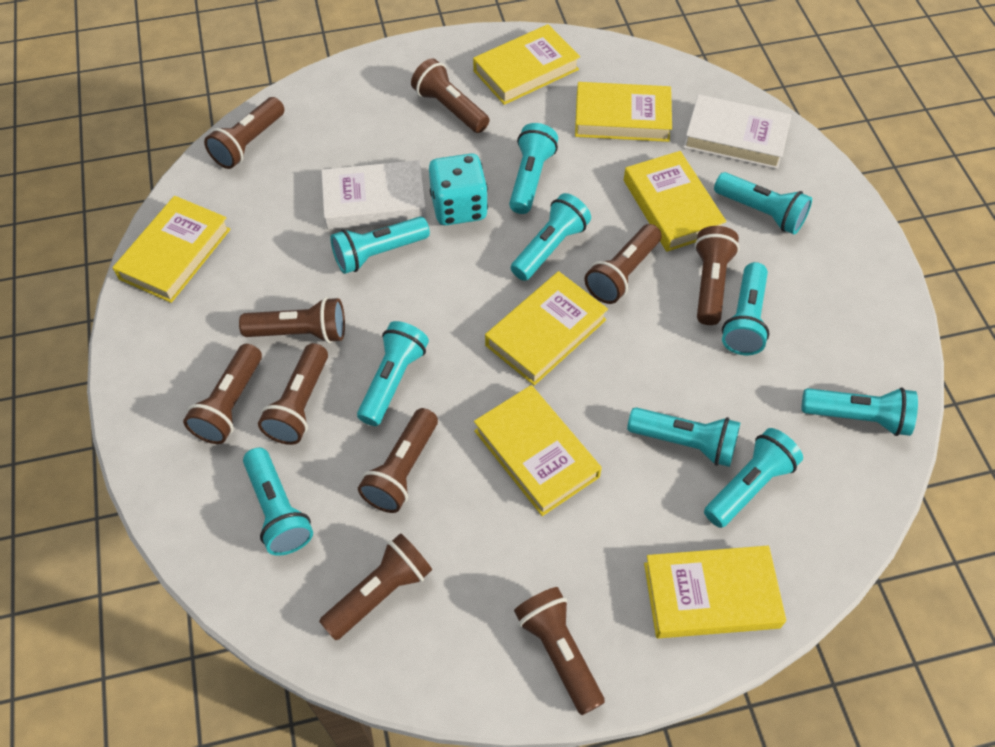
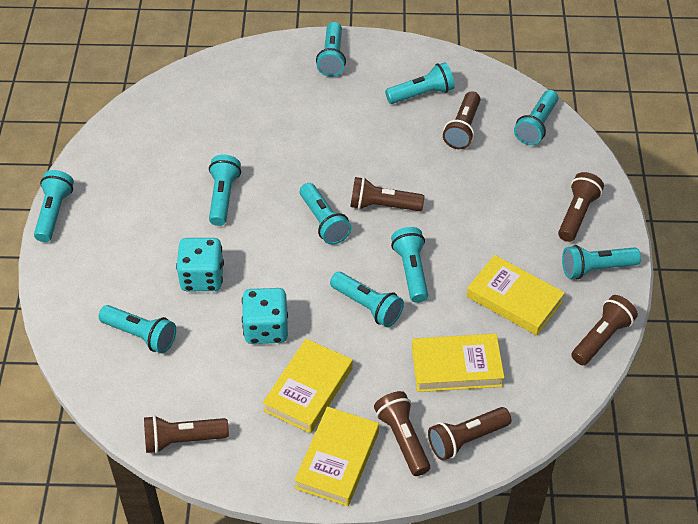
brown flashlight: [183,344,262,444] [204,97,285,169] [239,297,345,343] [258,343,328,445] [319,533,432,640] [358,408,438,513] [411,58,490,133] [514,587,605,715] [585,224,662,304] [694,226,740,325] = 10 -> [144,415,229,454] [350,177,424,211] [374,391,430,476] [428,407,512,461] [443,91,480,149] [558,172,604,242] [571,295,638,365] = 7
turquoise dice: [429,153,488,225] = 1 -> [176,238,224,291] [242,288,288,344] = 2
white book: [321,160,427,229] [683,94,792,169] = 2 -> none = 0
yellow book: [113,196,231,303] [473,24,580,105] [474,385,602,516] [485,271,608,386] [575,82,672,142] [624,151,726,252] [644,546,786,639] = 7 -> [263,339,353,433] [294,407,379,506] [412,334,504,392] [467,255,565,336] = 4

